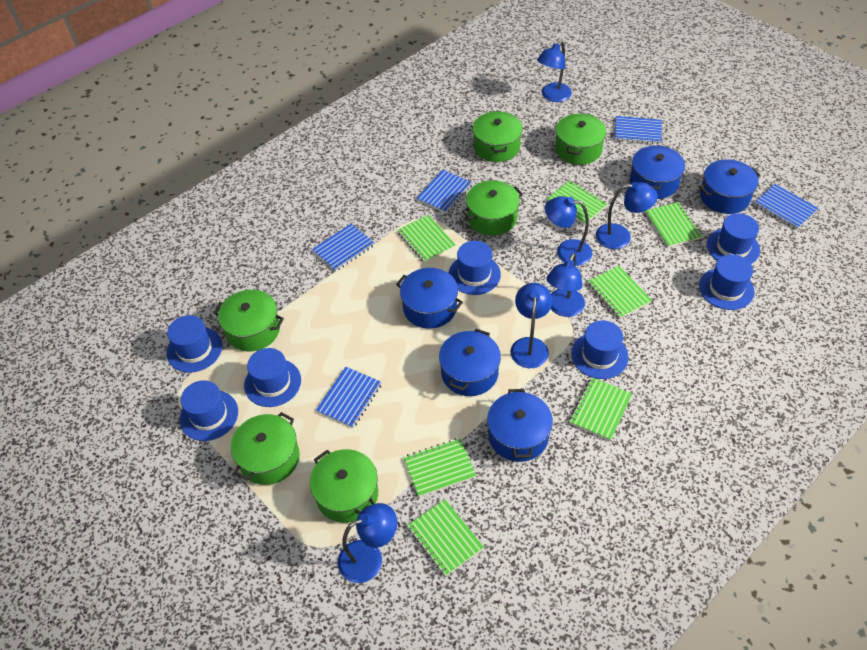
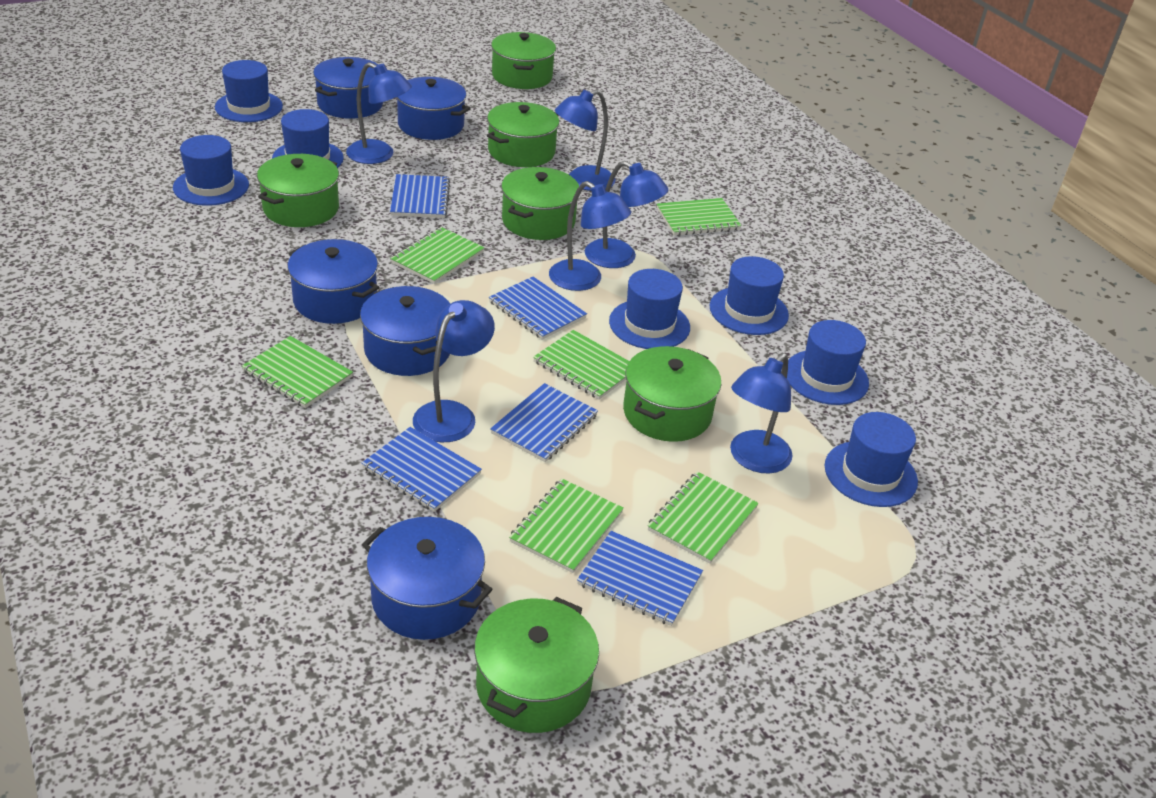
green notebook: [397,215,456,263] [403,438,476,497] [407,499,484,577] [547,180,608,225] [569,377,632,441] [588,266,652,319] [646,202,703,247] = 7 -> [242,336,353,408] [390,227,484,284] [509,479,624,573] [533,330,629,400] [647,472,759,564] [657,198,742,236] = 6

